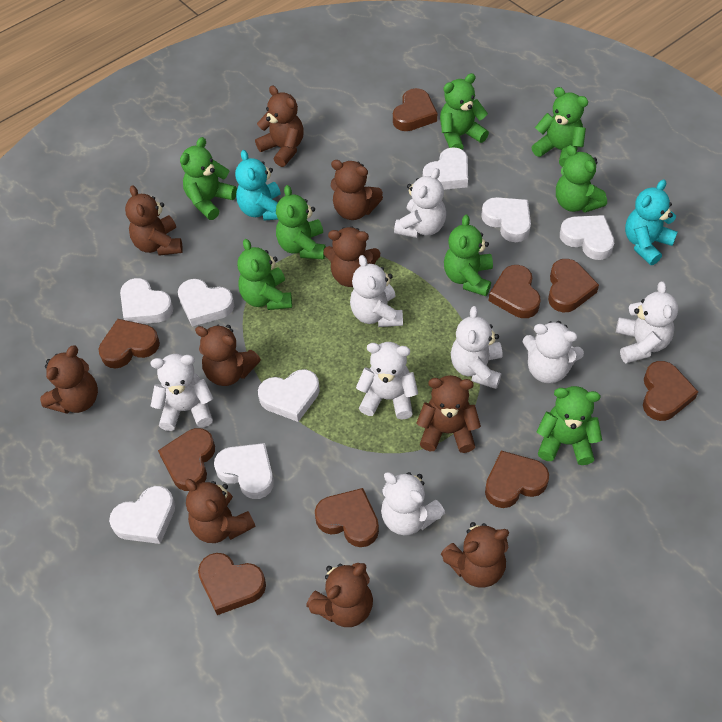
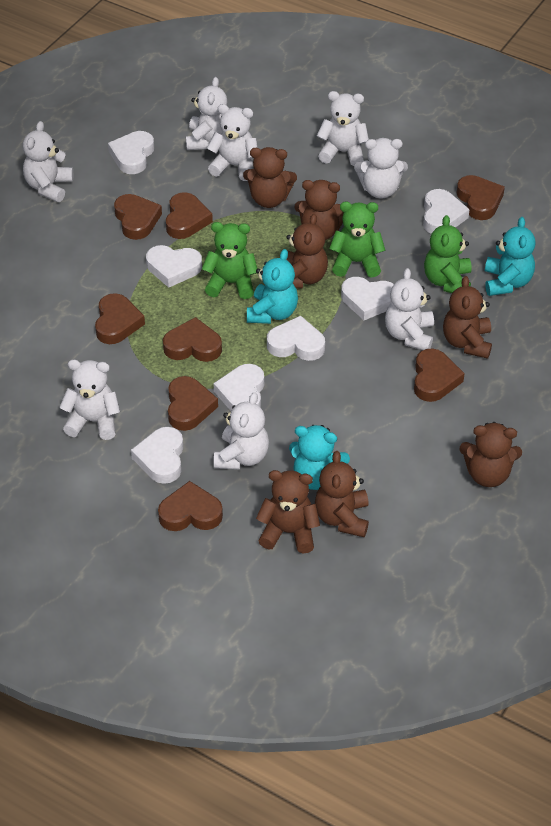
brown heart: [99,319,160,369] [158,428,215,491] [198,553,266,615] [315,488,379,547] [393,88,437,131] [485,451,549,508] [489,265,541,318] [548,259,599,312] [643,361,698,421] = 9 -> [95,293,145,344] [114,194,162,240] [158,481,223,531] [163,317,222,362] [166,192,213,239] [168,376,218,431] [414,349,465,402] [457,175,505,220] = 8
brown teddy bear: [40,346,98,414] [125,185,183,256] [185,479,255,543] [195,325,261,386] [255,85,304,167] [306,563,373,627] [323,226,380,287] [331,160,383,220] [416,375,481,453] [441,522,509,588] = 10 -> [243,147,297,208] [256,470,320,553] [286,214,328,289] [295,180,344,240] [315,451,369,537] [443,276,492,359] [460,422,522,487] = 7
green teddy bear: [180,137,237,220] [237,239,292,310] [276,185,326,260] [440,73,489,150] [444,215,493,296] [532,87,588,167] [536,386,602,465] [556,145,607,213] = 8 -> [202,222,257,299] [329,201,385,278] [424,215,472,293] = 3
turquoise teddy bear: [235,150,281,221] [625,179,678,265] = 2 -> [247,249,298,324] [289,425,350,490] [485,217,536,296] = 3
white heart: [109,486,175,544] [120,278,173,324] [178,279,234,327] [214,443,274,499] [258,369,320,422] [423,147,468,190] [481,197,531,242] [560,215,614,260] = 8 -> [108,131,154,174] [131,427,183,484] [146,245,202,288] [214,364,264,411] [267,316,325,361] [341,277,394,320] [423,189,470,234] = 7

